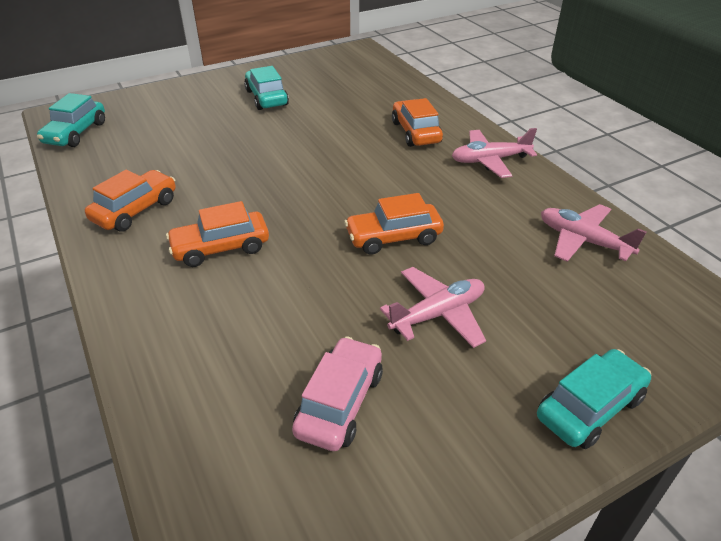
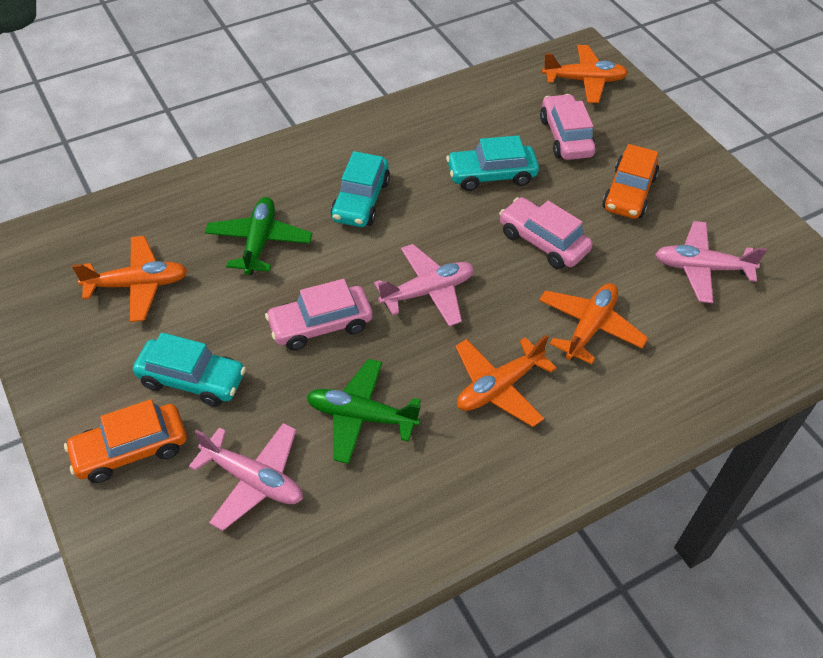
green plane: none = 0 -> [205,197,312,275] [307,359,421,464] = 2
orange car: [85,170,176,232] [166,201,269,267] [344,193,444,255] [392,98,443,147] = 4 -> [64,399,187,483] [602,144,659,219] = 2
orange plane: none = 0 -> [72,236,188,322] [455,335,557,427] [539,283,648,364] [542,45,628,103] = 4
pink car: [292,336,383,451] = 1 -> [265,279,373,351] [499,197,593,269] [540,94,596,160] = 3

